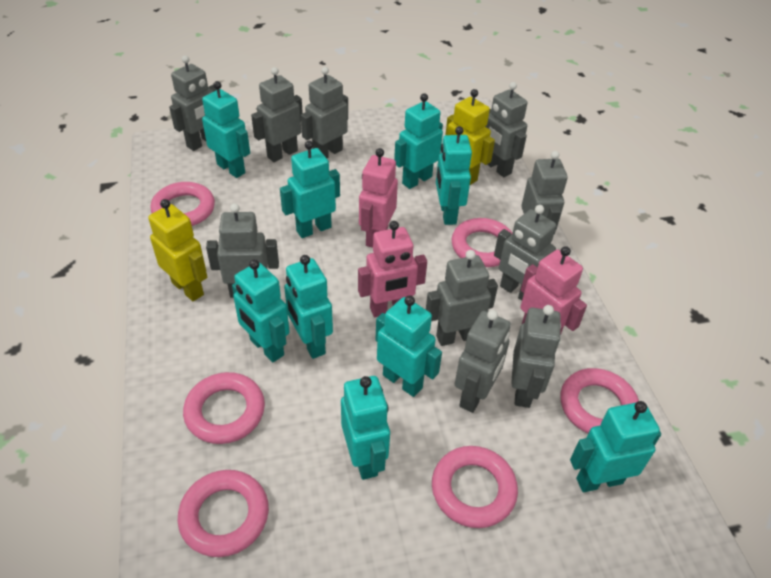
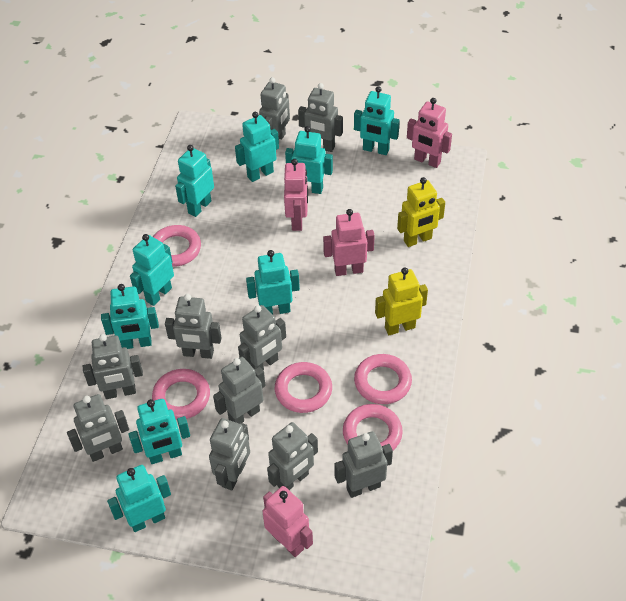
pink ring: [151,182,215,226] [178,470,269,557] [183,372,265,444] [432,446,518,528] [452,218,512,267] [561,368,639,433] = 6 -> [152,369,210,420] [153,225,201,267] [275,362,332,413] [343,404,403,450] [354,354,412,404] = 5
pink robot: [358,221,427,317] [359,148,398,248] [521,246,587,336] = 3 -> [262,486,313,557] [284,159,308,231] [323,209,375,276] [407,98,452,168] = 4

